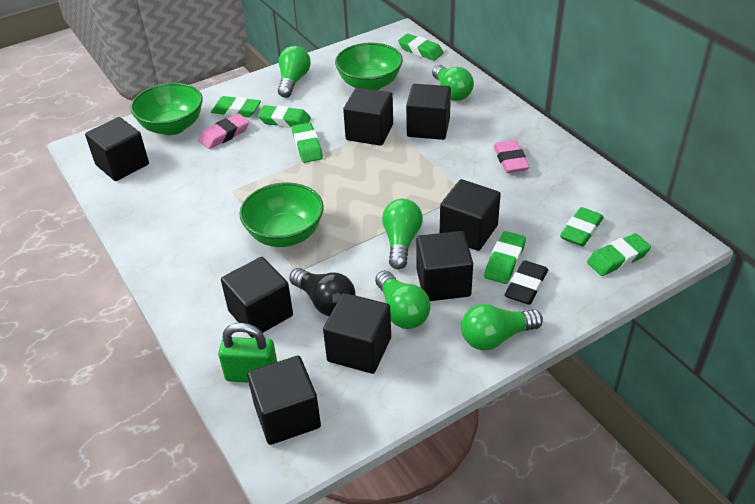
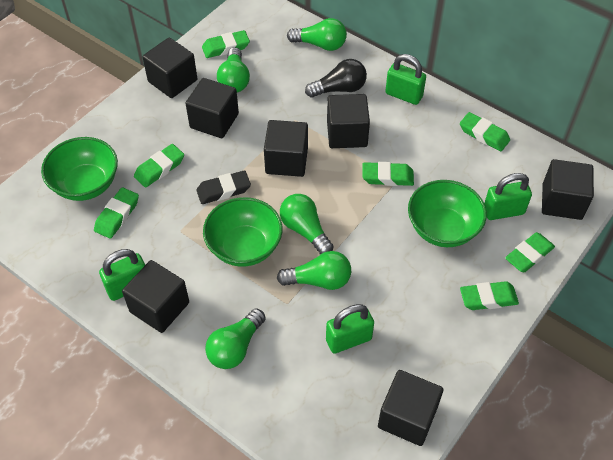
black cube: [85,117,149,181] [221,257,293,338] [247,356,321,445] [323,293,391,374] [343,87,393,146] [406,84,451,140] [416,231,473,301] [440,179,501,251] = 8 -> [122,260,189,333] [143,37,197,98] [186,78,239,138] [264,120,308,177] [327,94,370,148] [378,370,443,446] [542,159,594,220] = 7
green padlock: [218,323,277,382] = 1 -> [99,249,145,301] [326,304,374,354] [385,54,426,105] [484,173,532,220] = 4
pink eraser: [199,114,249,149] [494,140,530,173] = 2 -> none = 0

